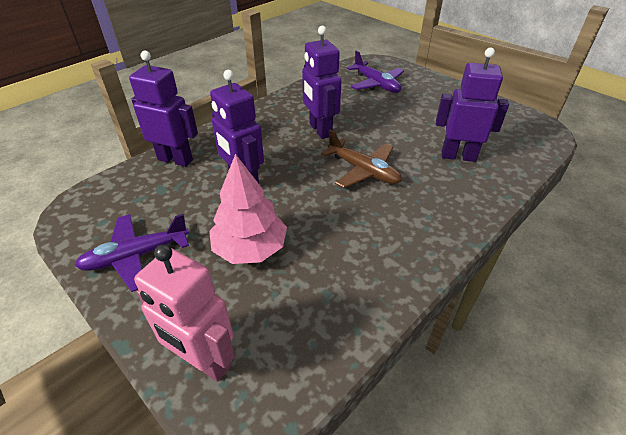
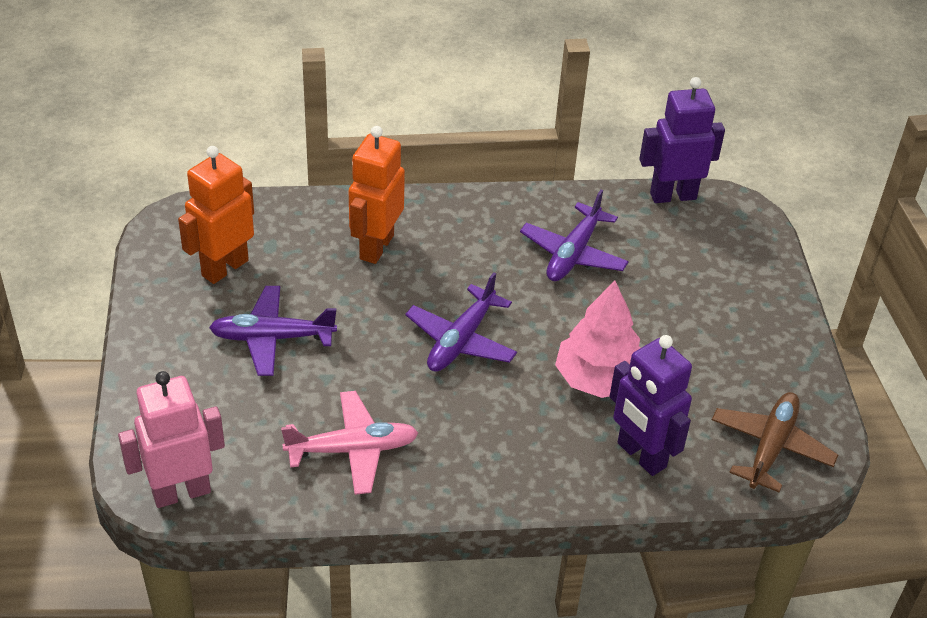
orange robot: none = 0 -> [178,146,254,284] [349,126,405,264] = 2
pink plane: none = 0 -> [281,391,418,495] = 1
purple plane: [74,214,189,292] [347,51,404,93] = 2 -> [209,286,337,376] [405,272,517,372] [520,190,629,281] = 3
purple robot: [129,51,198,167] [210,70,264,183] [302,26,342,139] [436,48,509,162] = 4 -> [609,335,692,476] [639,77,725,203] = 2

